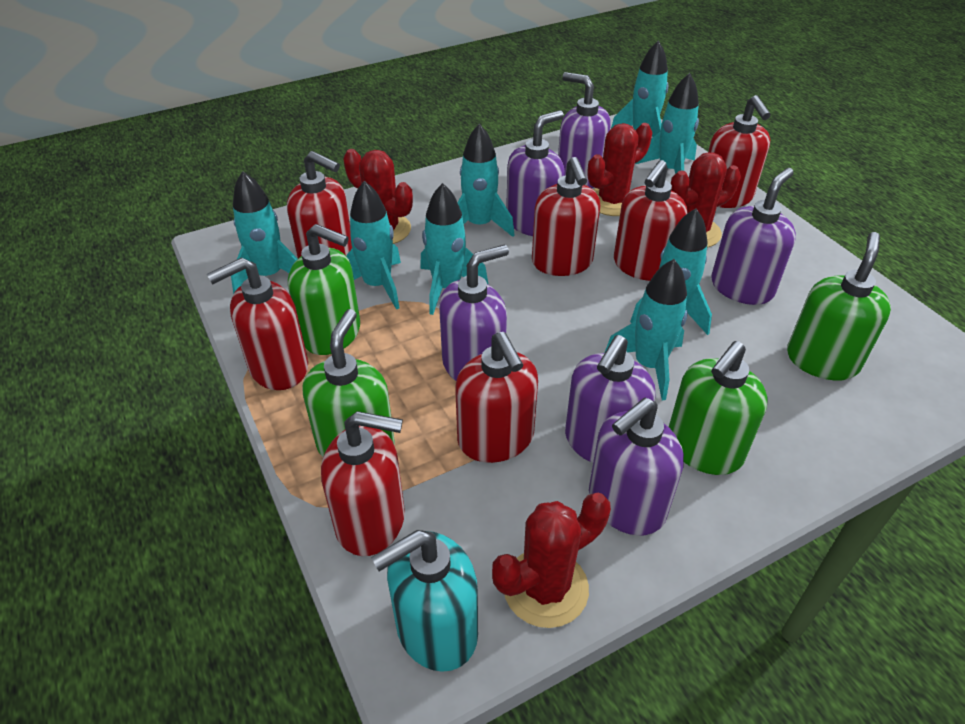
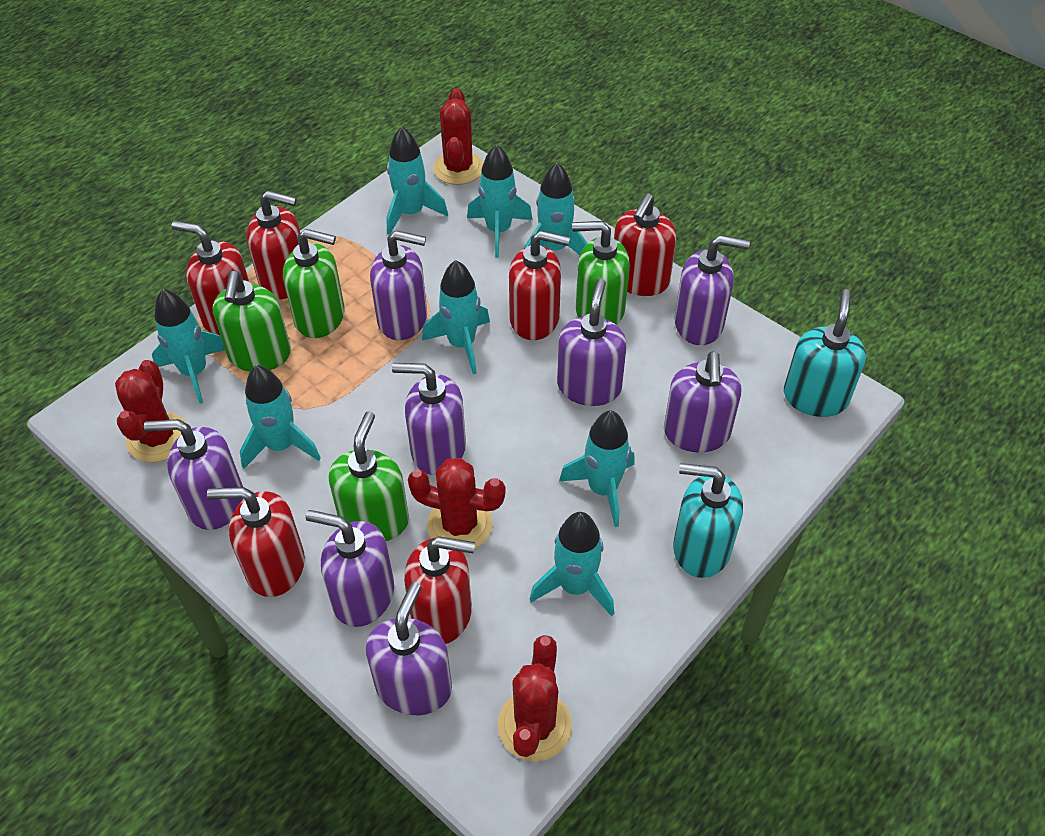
purple soap dispenser: [439,245,509,381] [506,110,565,236] [558,72,611,188] [565,335,655,463] [589,397,684,536] [711,168,796,305] = 6 -> [144,419,243,530] [306,510,394,627] [366,582,452,715] [370,231,427,340] [392,363,466,475] [557,279,627,406] [664,351,741,453] [674,235,750,345] = 8
red soap dispenser: [207,257,308,390] [287,151,352,258] [321,411,405,556] [455,332,538,463] [532,157,600,276] [614,160,688,281] [708,95,771,208] = 7 -> [172,221,249,335] [207,487,305,597] [246,190,300,299] [404,536,475,644] [509,230,570,340] [614,193,677,296] = 6
turquoise soap dispenser: [371,530,478,672] = 1 -> [673,463,743,578] [784,289,866,417] = 2

